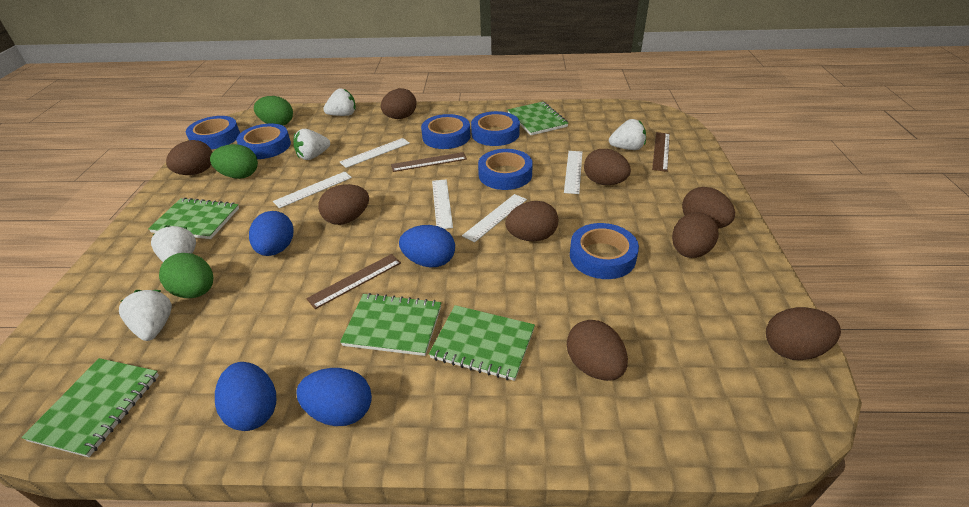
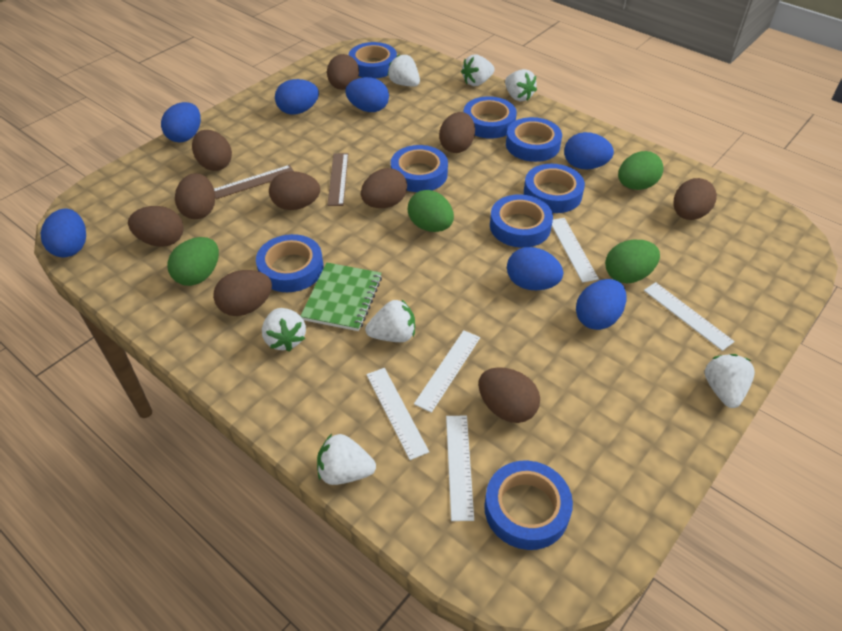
blue egg: [215,362,276,431] [249,211,294,256] [296,368,372,426] [399,225,455,268] = 4 -> [40,209,86,257] [161,102,201,143] [275,79,319,115] [345,77,389,112] [507,247,563,290] [564,132,614,170] [576,279,626,330] = 7
blue tape: [186,116,240,150] [236,124,291,159] [421,114,470,149] [471,111,520,146] [478,149,533,190] [570,223,639,279] = 6 -> [256,234,323,292] [349,42,397,78] [391,145,448,192] [463,96,517,139] [484,461,573,550] [490,194,553,248] [506,117,562,162] [524,164,585,213] = 8
brown egg: [166,140,212,175] [318,184,369,225] [381,88,417,119] [505,201,558,241] [567,320,628,381] [584,149,631,185] [672,212,718,258] [682,187,735,228] [766,307,841,360] = 9 -> [128,206,184,247] [175,173,215,219] [192,130,232,171] [213,270,272,316] [269,171,320,210] [327,54,359,90] [361,168,407,208] [439,112,475,153] [479,367,540,423] [674,178,717,220] = 10
brown ruler: [306,254,401,309] [391,152,467,172] [652,132,670,172] = 3 -> [214,165,294,199] [327,153,348,206] = 2
green egg: [159,253,213,298] [210,144,258,179] [254,96,293,126] = 3 -> [167,237,219,286] [408,190,454,232] [605,240,660,284] [618,151,664,190] = 4
green notebook: [21,358,159,457] [148,198,239,239] [340,293,441,356] [429,305,535,381] [508,102,569,135] = 5 -> [301,262,382,331] = 1
white strawberry: [119,290,172,341] [151,225,196,262] [294,129,330,160] [323,89,356,116] [609,119,646,150] = 5 -> [262,308,306,352] [317,434,376,485] [365,299,415,342] [387,54,420,87] [461,54,495,86] [505,69,537,102] [705,354,755,408] = 7

